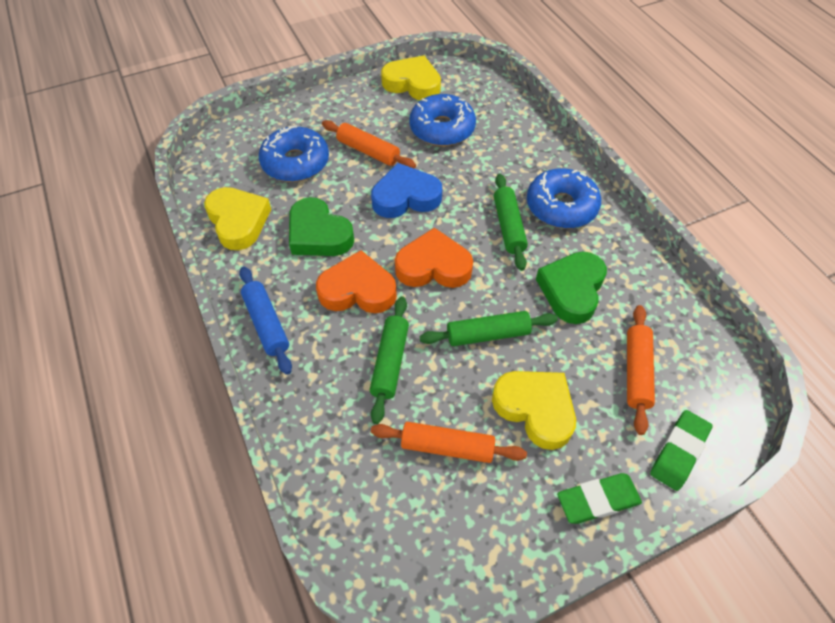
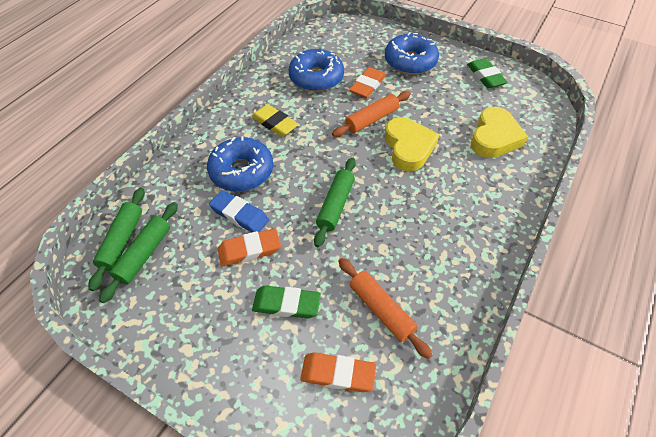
blue eraser: none = 0 -> [209,190,269,232] = 1
blue heart: [371,163,442,218] = 1 -> none = 0
blue rolling pin: [239,266,292,375] = 1 -> none = 0
green heart: [289,197,354,256] [536,251,607,324] = 2 -> none = 0
orange eraser: none = 0 -> [218,229,281,267] [300,352,376,392] [349,67,386,98] = 3
orange heart: [316,250,397,313] [395,228,473,288] = 2 -> none = 0
orange rolling pin: [322,120,416,169] [371,422,527,463] [627,305,655,435] = 3 -> [332,91,411,137] [338,258,432,359] = 2
yellow eraser: none = 0 -> [251,104,299,137] = 1
yellow heart: [204,187,271,250] [381,55,441,100] [492,371,576,450] = 3 -> [385,117,439,171] [471,107,528,158] = 2

